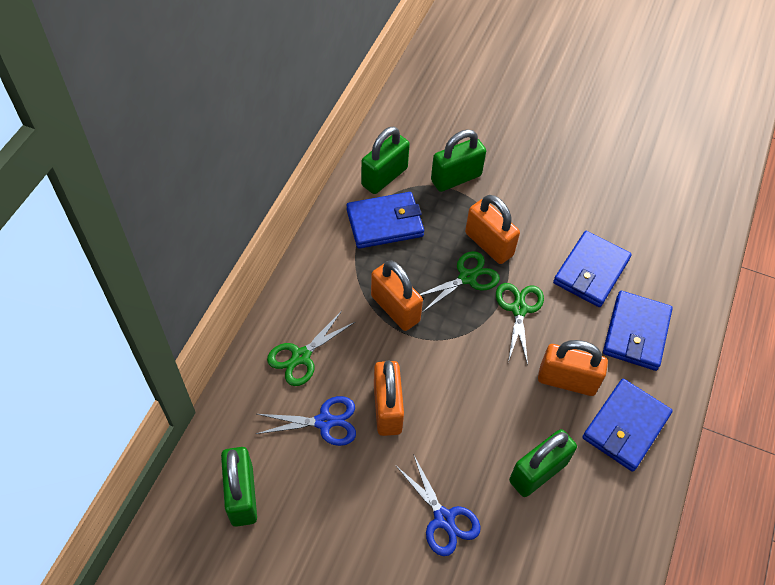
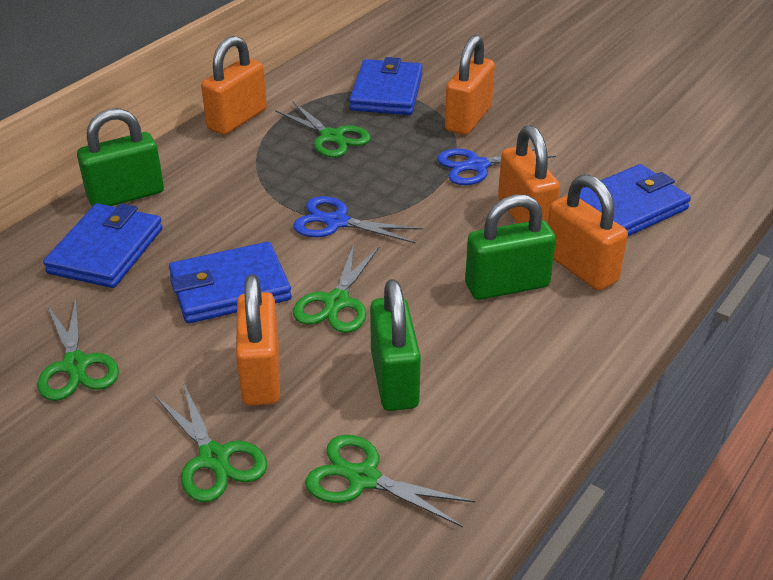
green padlock: [221,447,257,527] [361,126,410,194] [431,129,486,192] [509,429,577,497] = 4 -> [77,108,164,207] [370,279,421,411] [465,195,556,300] = 3
green scissors: [267,311,355,386] [420,251,500,313] [496,283,544,365] = 3 -> [37,298,119,401] [154,382,267,502] [275,102,371,158] [293,244,380,333] [305,435,476,527] = 5
orange padlock: [371,260,423,331] [374,361,404,436] [465,195,520,264] [538,340,608,396] = 4 -> [201,36,267,135] [236,275,280,406] [445,35,495,135] [498,125,560,224] [548,174,628,291] = 5

